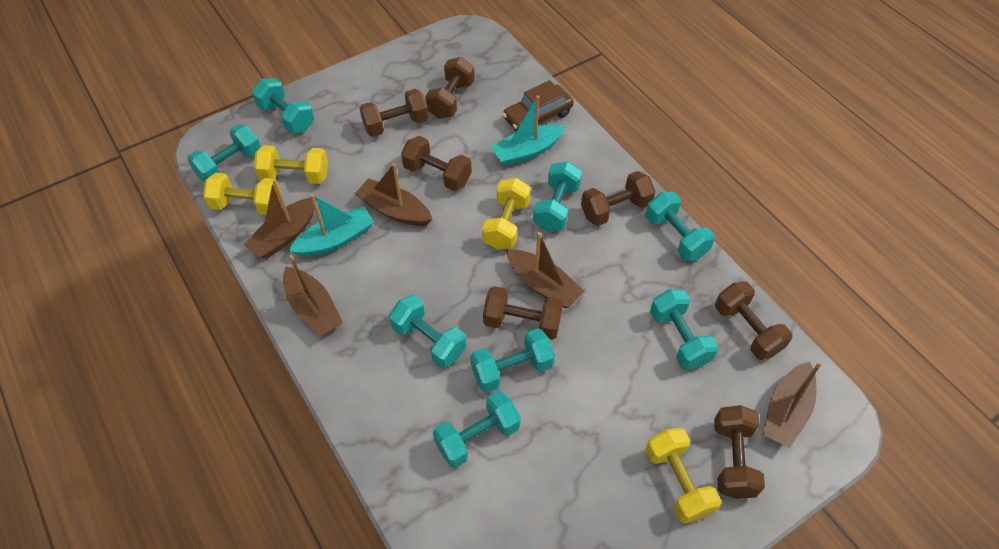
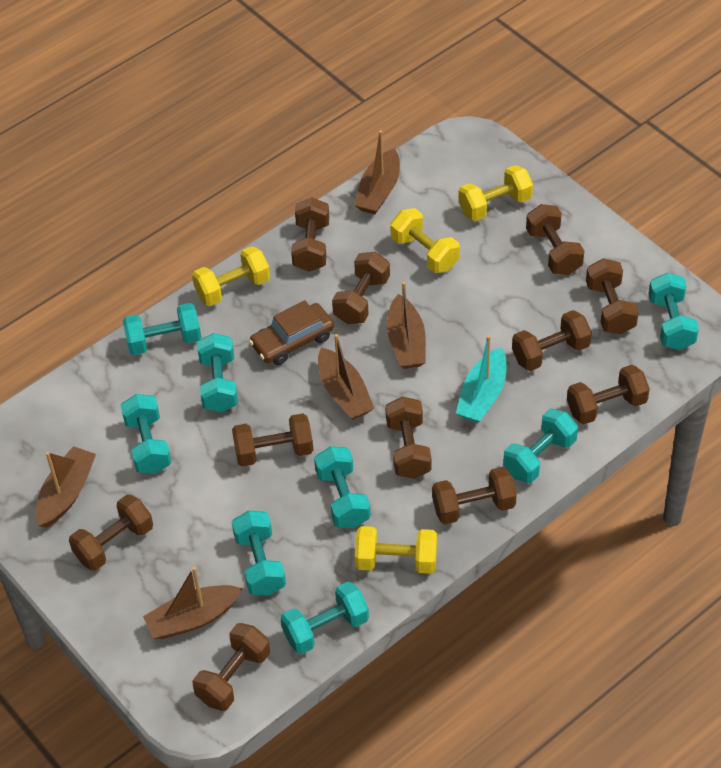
brown dumbbell: [360,89,429,137] [401,136,472,191] [425,57,475,119] [483,286,563,340] [581,171,656,226] [714,405,765,499] [715,281,792,360] = 7 -> [69,495,153,571] [193,623,270,711] [232,413,313,467] [291,197,329,272] [332,252,390,324] [385,397,431,479] [432,467,517,524] [512,310,592,371] [526,204,584,275] [567,365,650,424] [586,258,639,334] = 11
turquoise boat: [289,194,374,257] [491,95,566,166] = 2 -> [456,335,506,423] = 1

